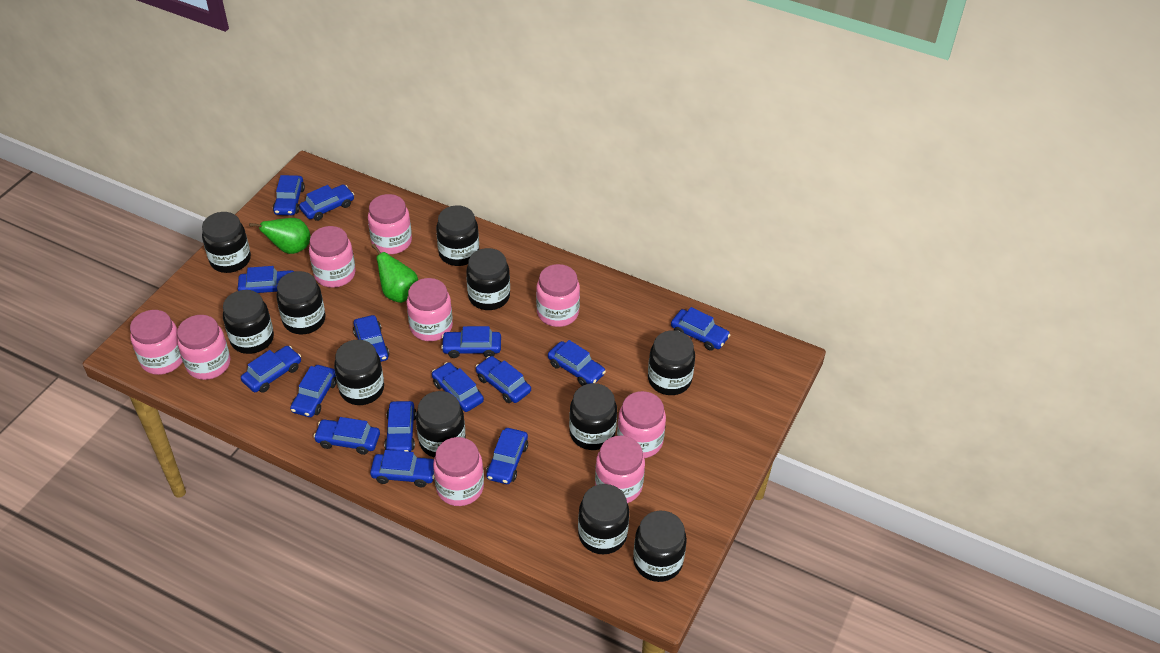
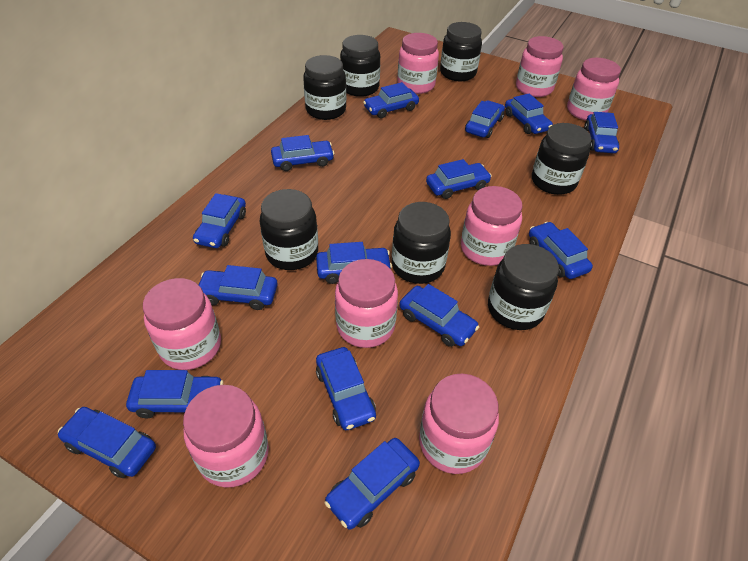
black jar: [202,212,251,273] [223,290,274,354] [276,271,326,334] [334,340,384,405] [416,391,465,458] [436,205,479,266] [466,248,510,310] [569,383,617,450] [578,484,629,554] [633,511,687,582] [648,330,695,395] = 11 -> [260,189,318,270] [303,55,346,120] [340,35,380,97] [392,202,451,284] [440,22,482,81] [488,244,559,330] [532,123,591,195] = 7
green pear: [249,218,310,254] [372,244,418,303] = 2 -> none = 0
pink jar: [130,310,183,375] [177,315,231,380] [309,226,356,288] [368,194,412,254] [407,278,453,341] [433,437,484,506] [536,264,580,327] [595,436,645,503] [617,391,666,458] = 9 -> [143,278,221,370] [183,385,269,487] [335,259,398,348] [397,33,439,94] [419,374,499,474] [461,186,522,266] [516,36,564,97] [567,58,621,121] = 8

